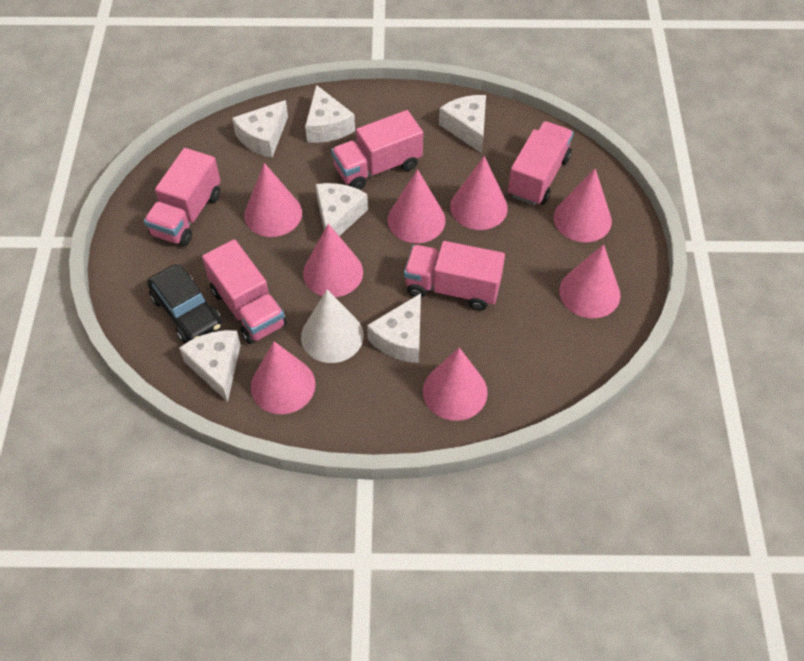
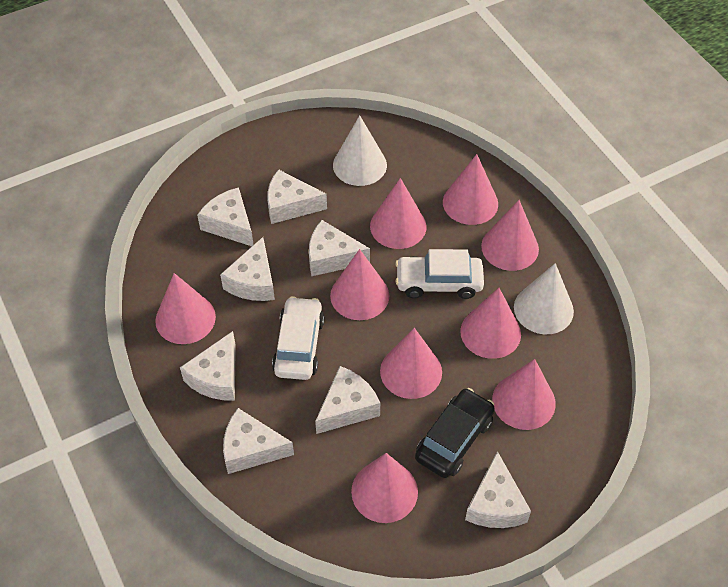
pink cone: [244,163,302,237] [251,341,316,414] [303,223,363,297] [388,169,446,243] [423,348,488,421] [450,156,508,230] [554,169,612,242] [559,244,621,318] = 8 -> [155,273,216,344] [330,249,389,320] [351,453,418,523] [370,178,426,249] [380,328,442,399] [443,154,498,225] [460,288,521,359] [481,200,539,271] [492,359,556,430] = 9
pink truck: [144,148,220,246] [202,239,287,344] [331,110,423,190] [404,241,505,311] [508,121,574,205] = 5 -> none = 0
white car: none = 0 -> [272,296,325,380] [395,249,484,299] = 2
white cheese: [179,330,241,402] [232,100,288,158] [305,85,355,143] [316,183,368,236] [367,293,421,363] [439,95,486,153] = 6 -> [180,331,236,401] [197,187,254,246] [220,237,275,301] [223,408,294,474] [267,169,327,224] [309,220,370,276] [315,366,380,434] [465,451,531,528] = 8
white cone: [301,290,364,363] = 1 -> [333,115,387,186] [514,263,574,334] = 2

